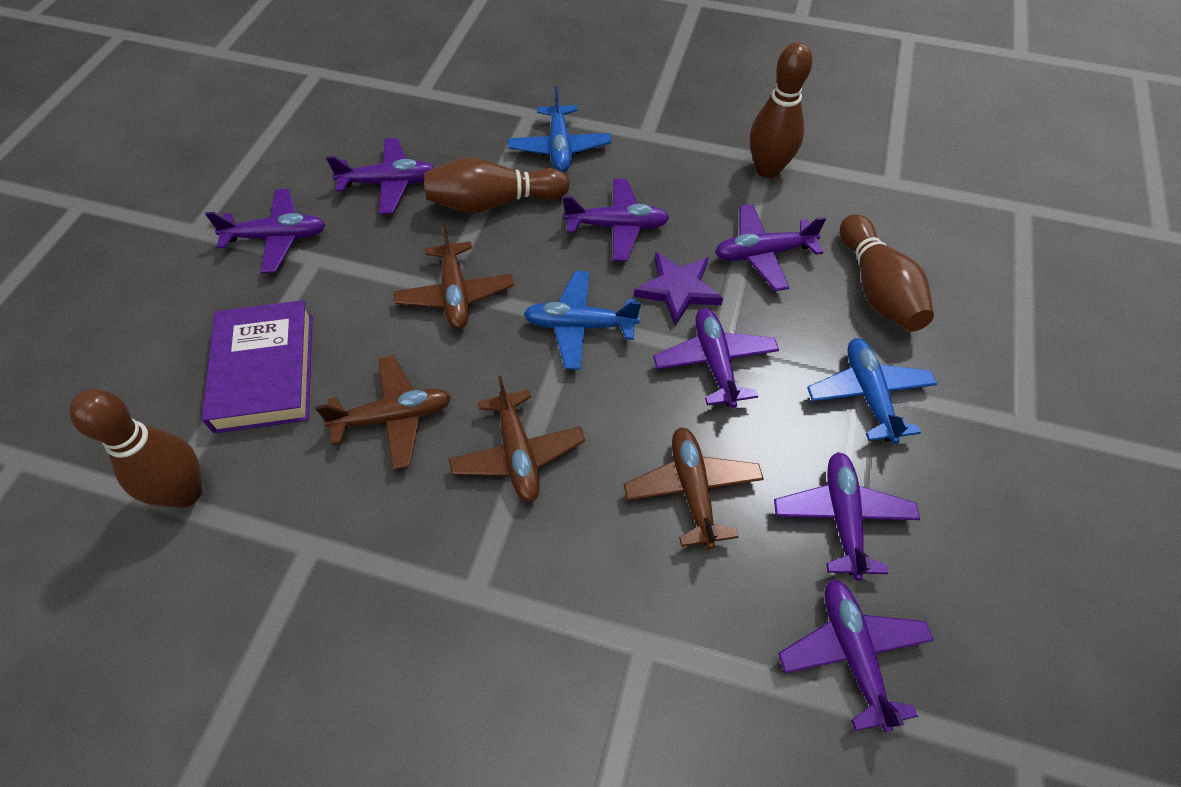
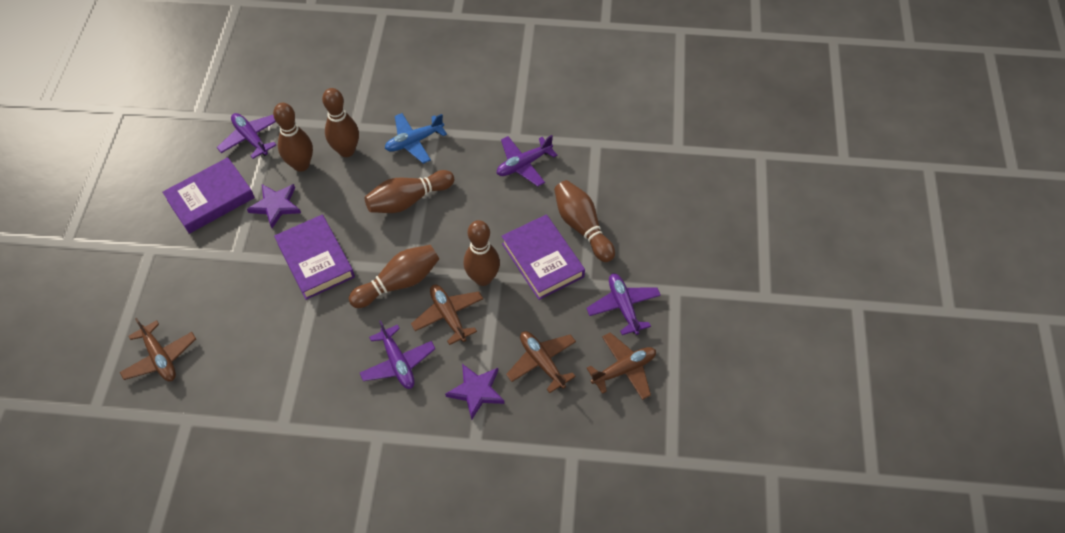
blue plane: [508,86,612,172] [524,271,641,370] [807,338,937,444] = 3 -> [385,113,447,164] = 1
brown bowling pin: [69,389,202,508] [424,157,570,213] [750,42,813,178] [840,214,934,332] = 4 -> [273,103,313,172] [322,88,359,157] [349,245,439,308] [365,170,454,213] [463,220,500,286] [554,180,615,262] = 6
purple book: [201,300,313,433] = 1 -> [162,157,255,234] [274,215,355,300] [501,214,585,300] = 3
purple plane: [205,189,326,273] [326,138,434,214] [563,179,670,261] [653,308,779,408] [715,204,826,291] [774,452,920,581] [778,579,934,732] = 7 -> [217,113,276,159] [360,320,436,389] [497,135,557,187] [586,274,661,335] = 4
purple star: [634,252,723,326] = 1 -> [247,184,301,228] [445,364,504,420] = 2

